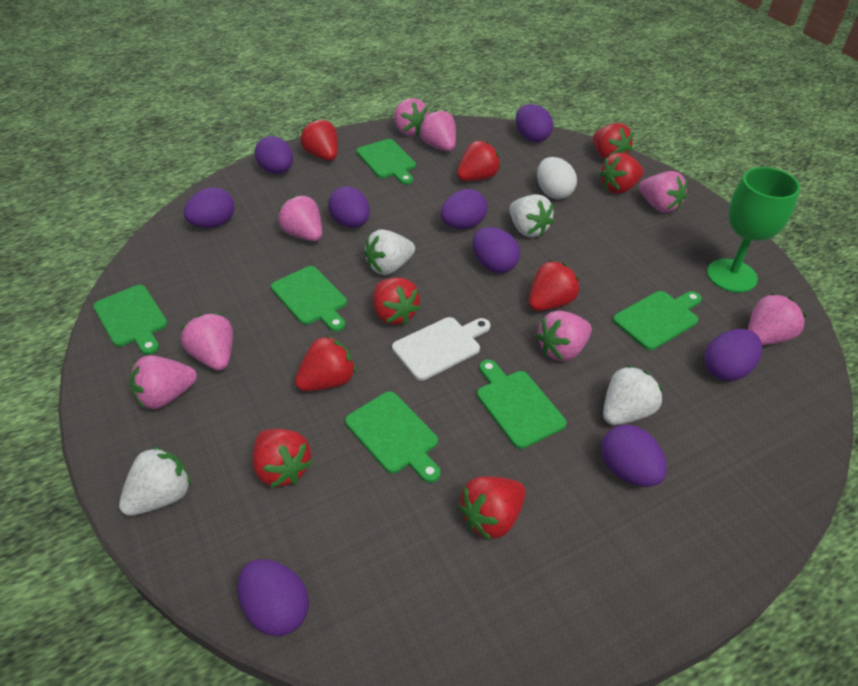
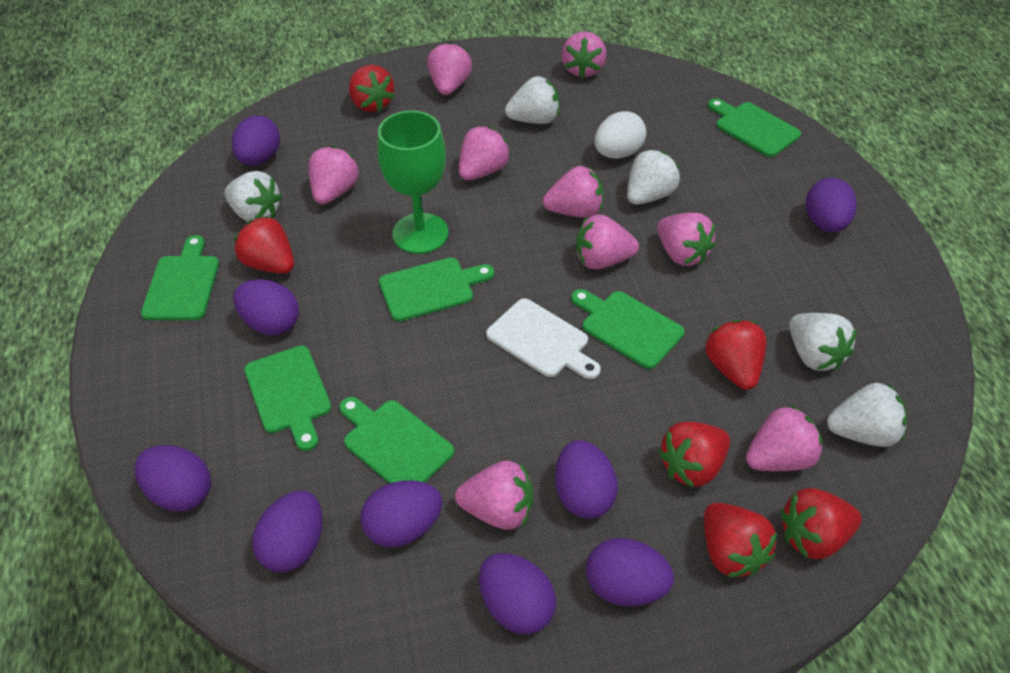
pink strawberry: [130,355,197,409] [181,313,233,370] [278,196,322,241] [394,98,429,136] [420,110,456,151] [536,311,592,361] [639,171,687,213] [748,293,806,345] = 8 -> [309,146,359,204] [427,42,472,95] [455,461,533,530] [459,126,510,180] [543,166,603,218] [562,32,607,78] [576,215,639,269] [657,213,716,266] [746,405,823,471] = 9
red strawberry: [252,429,313,488] [295,335,356,391] [300,119,338,161] [373,278,420,325] [457,141,501,181] [458,476,526,540] [529,261,579,311] [593,123,633,160] [599,153,644,194] = 9 -> [234,216,294,274] [349,65,395,112] [658,422,730,488] [704,503,777,577] [705,320,766,390] [781,488,862,559] = 6
white strawberry: [119,447,191,516] [364,229,415,275] [509,194,554,237] [603,365,663,425] = 4 -> [224,171,282,222] [505,76,559,124] [627,149,680,205] [789,313,857,371] [827,383,907,447] = 5

